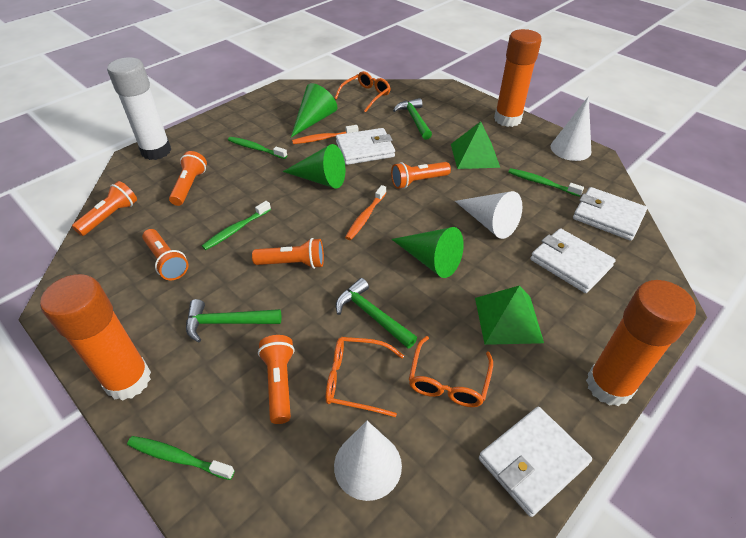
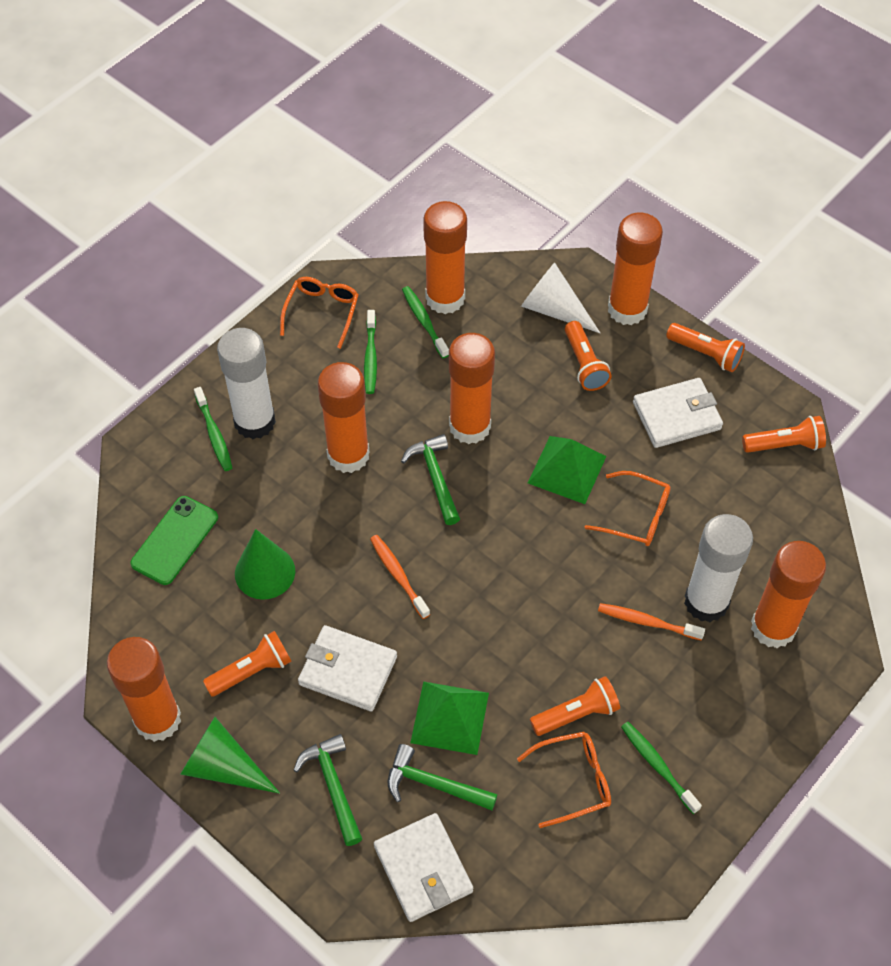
green cone: [283,144,346,189] [291,83,337,137] [392,227,464,278] = 3 -> [180,717,280,794] [235,529,295,600] = 2
green phone: none = 0 -> [130,496,218,585] = 1
orange flashlight: [72,181,137,236] [142,229,188,280] [169,151,207,206] [252,238,324,269] [258,335,295,424] [391,162,451,189] = 6 -> [203,631,292,697] [530,676,620,736] [565,321,612,391] [666,323,745,372] [742,416,826,453] = 5
orange glue stick: [40,274,151,400] [494,29,542,127] [586,280,696,406] = 3 -> [107,637,181,742] [318,362,369,473] [423,201,467,314] [449,333,495,444] [608,213,663,325] [751,541,826,648] = 6
white cone: [334,421,402,501] [455,191,522,239] [550,96,591,161] = 3 -> [521,263,600,333] = 1
white glue stick: [107,57,171,160] = 1 -> [217,328,276,439] [684,514,753,622] = 2
white wallet: [336,128,395,165] [479,407,592,517] [530,228,616,293] [573,187,647,241] = 4 -> [298,625,397,712] [374,813,473,922] [633,378,723,448] = 3

